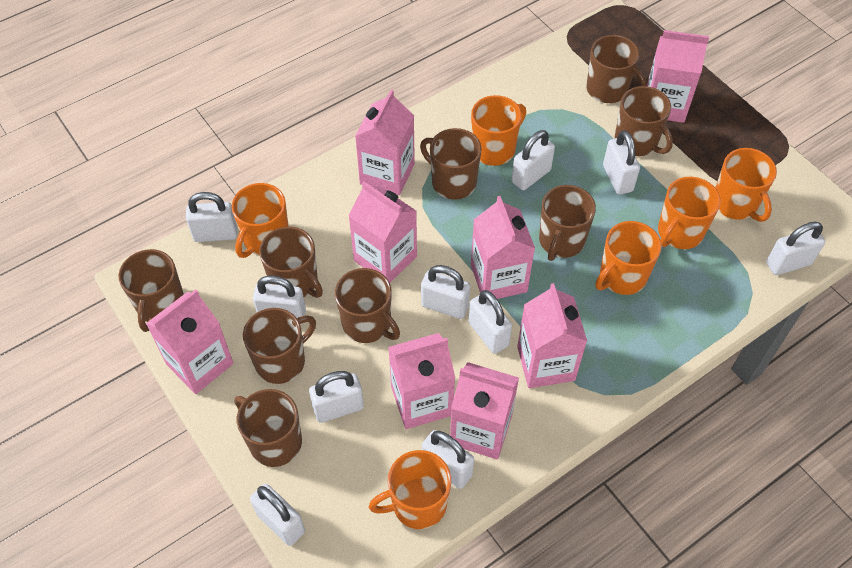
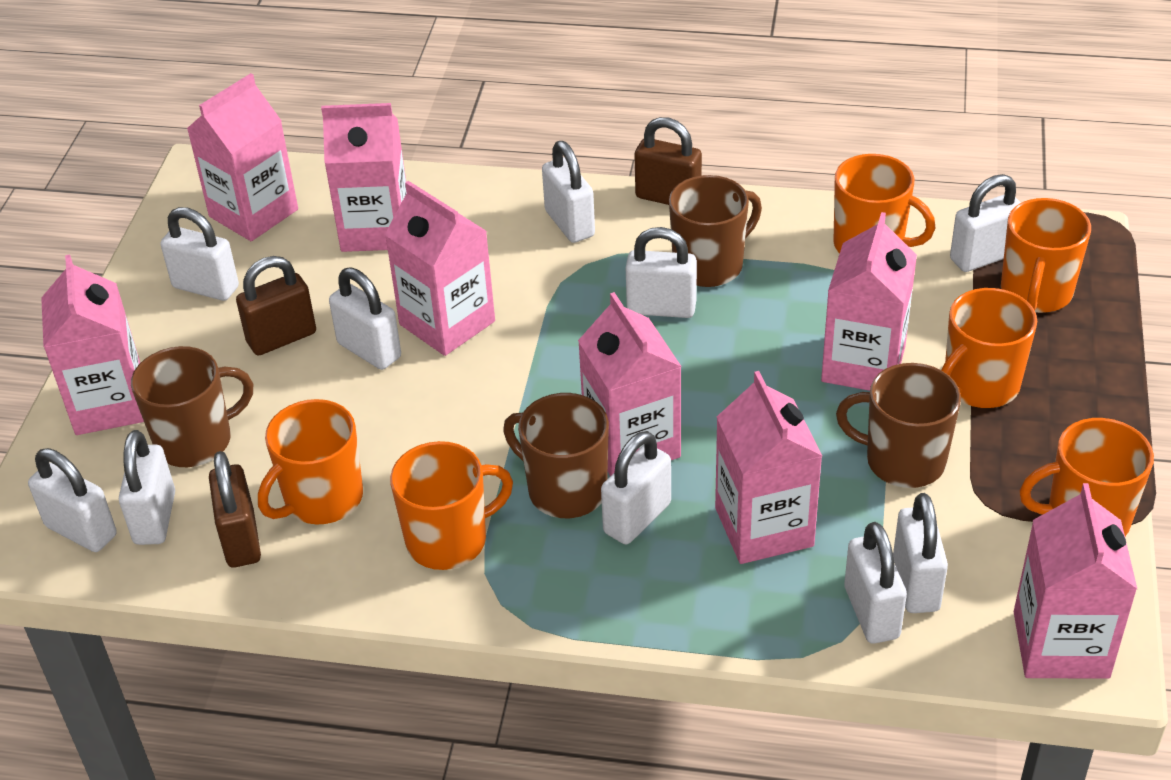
brown mug: [118,249,184,332] [234,389,302,467] [243,308,316,384] [259,227,323,298] [335,268,400,343] [420,128,482,200] [539,185,596,261] [586,35,647,103] [615,86,673,156] = 9 -> [131,346,253,467] [503,393,609,518] [669,175,762,287] [836,363,961,488] = 4
brown padlock: none = 0 -> [209,451,261,568] [236,256,316,355] [634,117,702,205] = 3

